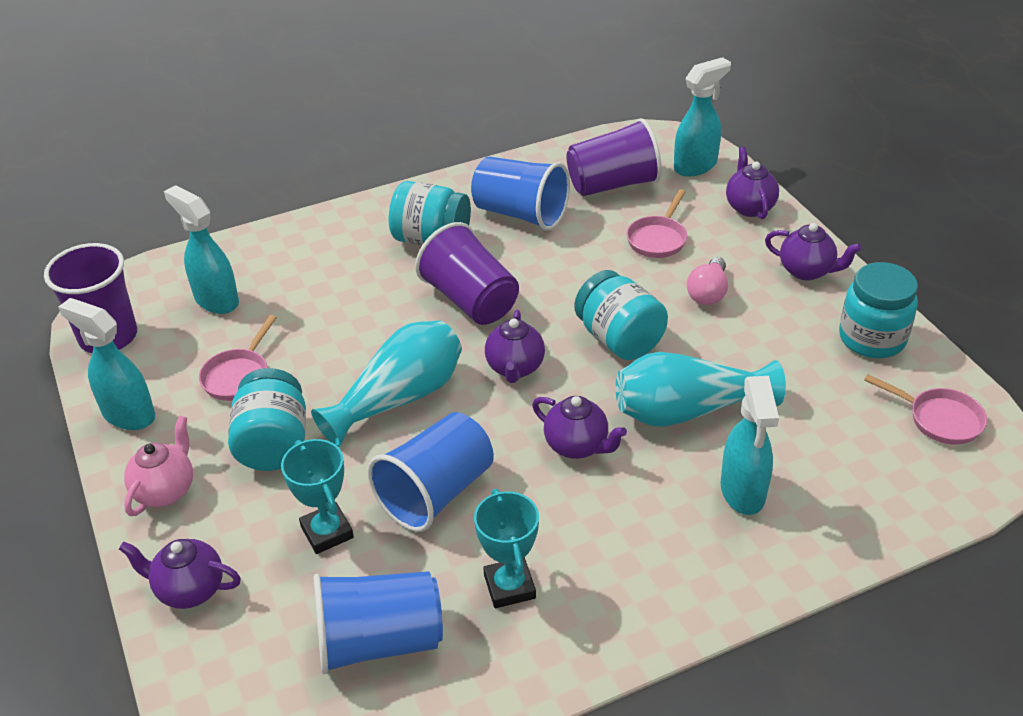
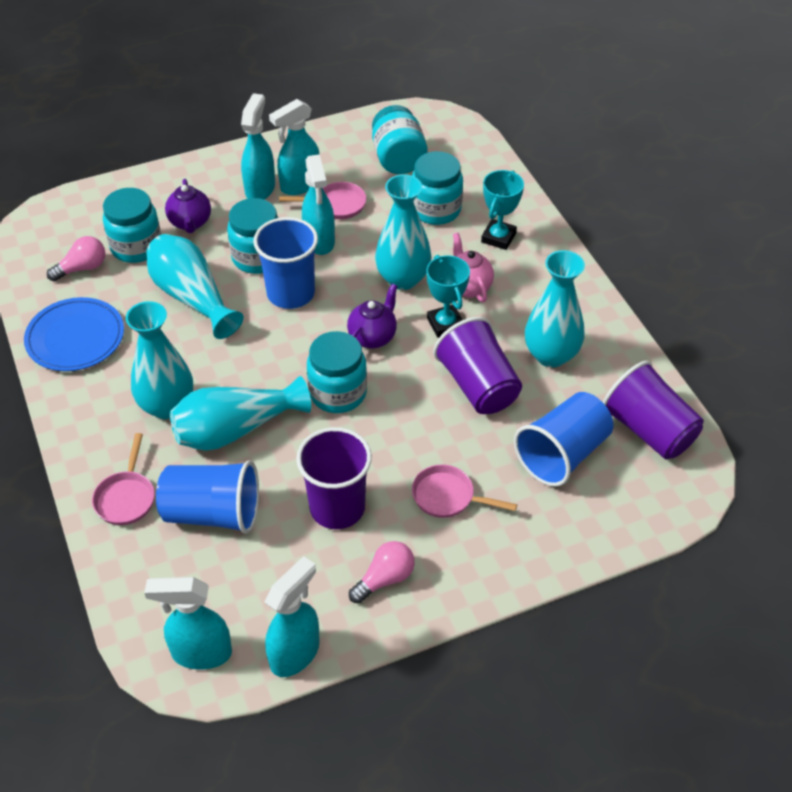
blue plate: none = 0 -> [24,297,124,371] = 1
pink light bulb: [687,257,728,305] = 1 -> [47,236,105,281] [349,541,415,603] = 2
purple teapot: [119,539,241,609] [485,310,545,383] [532,396,627,459] [726,147,779,219] [765,223,862,281] = 5 -> [165,179,211,233] [347,284,398,348] = 2
turquoise jar: [228,368,306,471] [389,181,471,246] [574,270,668,360] [839,262,918,358] = 4 -> [103,188,161,263] [227,198,279,274] [307,331,367,413] [372,105,428,174] [412,151,463,225] = 5
turquoise spray bottle: [58,298,155,430] [164,185,239,314] [674,57,731,177] [720,376,779,515] = 4 -> [144,577,232,670] [241,93,275,200] [265,556,320,677] [269,99,320,195] [302,154,335,255] = 5
turquoise vase: [311,320,462,447] [616,352,786,427] = 2 -> [126,301,193,419] [146,234,244,339] [170,376,311,451] [375,174,432,290] [525,250,585,368] = 5

